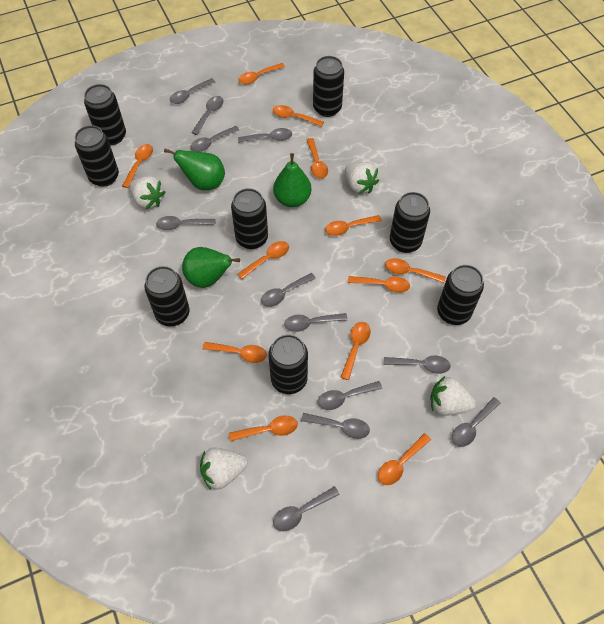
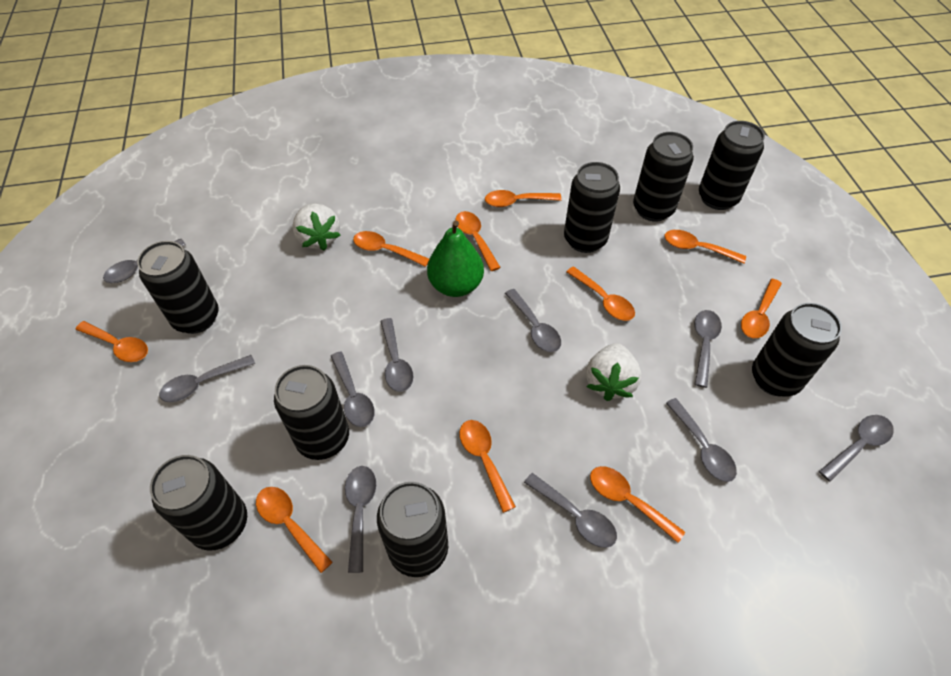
green pear: [164,149,225,190] [182,247,240,288] [273,153,311,207] = 3 -> [427,220,484,297] = 1
grey spoon: [156,216,216,230] [170,78,215,104] [190,126,239,152] [191,96,223,135] [238,128,292,143] [261,273,316,307] [273,486,340,531] [284,313,348,332] [301,413,370,439] [318,381,382,410] [384,356,451,374] [452,397,501,447] = 12 -> [103,239,186,283] [159,355,255,402] [331,351,375,427] [345,466,376,573] [380,318,413,392] [505,289,561,352] [524,473,617,548] [666,398,737,482] [694,310,722,388] [819,415,894,482] = 10
orange spoon: [122,144,153,188] [203,342,267,363] [229,416,298,442] [237,241,289,279] [238,63,285,84] [273,105,324,127] [306,138,328,179] [325,215,382,236] [340,322,371,380] [348,276,410,293] [378,433,431,485] [385,258,446,283] = 12 -> [75,321,148,362] [256,487,333,573] [353,231,429,267] [455,211,501,271] [459,420,516,513] [485,190,562,207] [566,266,635,321] [590,466,685,543] [664,230,746,264] [741,279,782,338] = 10
white strawberry: [130,176,166,209] [200,448,248,490] [345,162,379,194] [430,376,476,416] = 4 -> [292,203,340,251] [586,343,641,401] = 2

